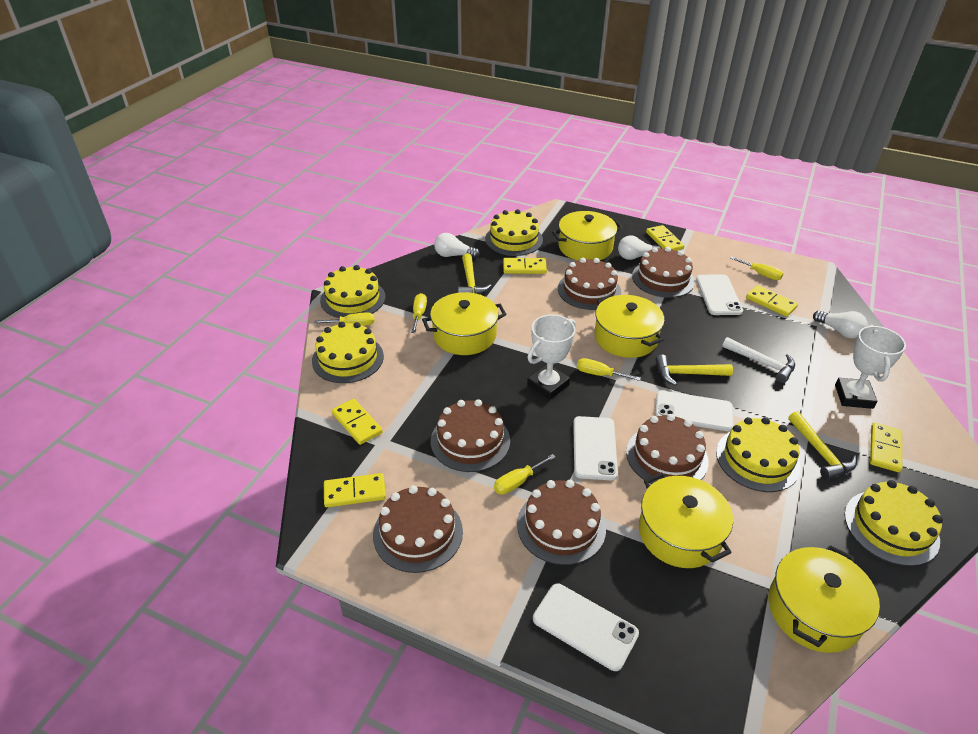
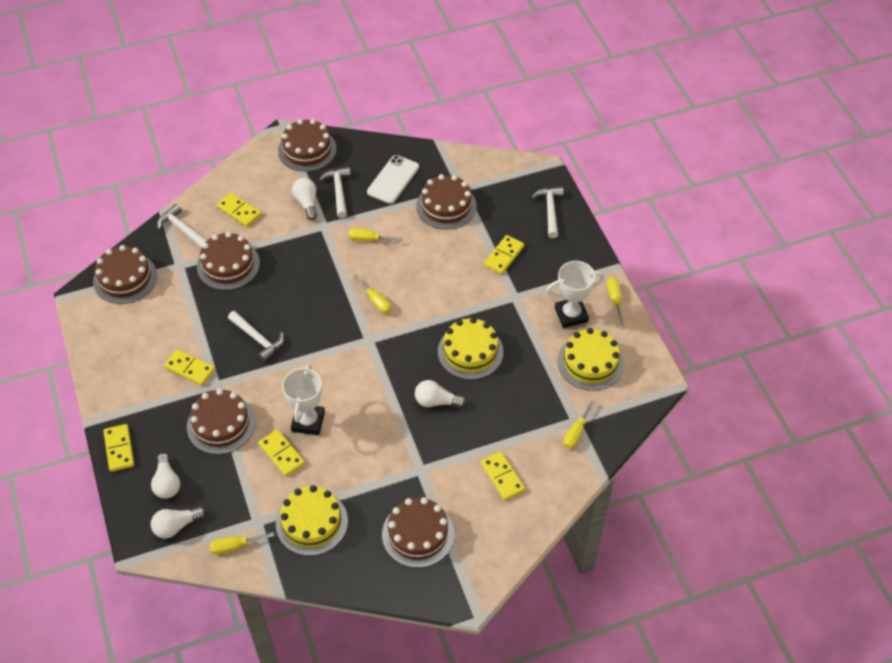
white hammer: [722,337,795,383] = 1 -> [157,204,207,248] [228,311,284,362] [319,167,351,218] [531,187,564,238] = 4
white light bulb: [434,233,480,258] [618,235,661,260] [813,311,868,339] = 3 -> [151,453,180,499] [151,507,205,538] [292,178,317,220] [415,380,466,408] = 4
white phone: [533,584,639,671] [573,416,618,480] [655,391,733,431] [696,275,743,315] = 4 -> [367,155,419,204] = 1
yellow cake: [312,322,384,383] [320,265,385,318] [485,209,543,256] [716,417,801,492] [844,480,943,566] = 5 -> [276,485,348,556] [438,317,504,380] [557,328,624,391] = 3
yellow hammer: [458,253,491,294] [655,355,733,386] [788,411,857,480] = 3 -> none = 0
yellow pot: [422,292,507,355] [552,211,623,261] [595,295,665,358] [639,473,733,568] [768,545,880,653] = 5 -> none = 0

